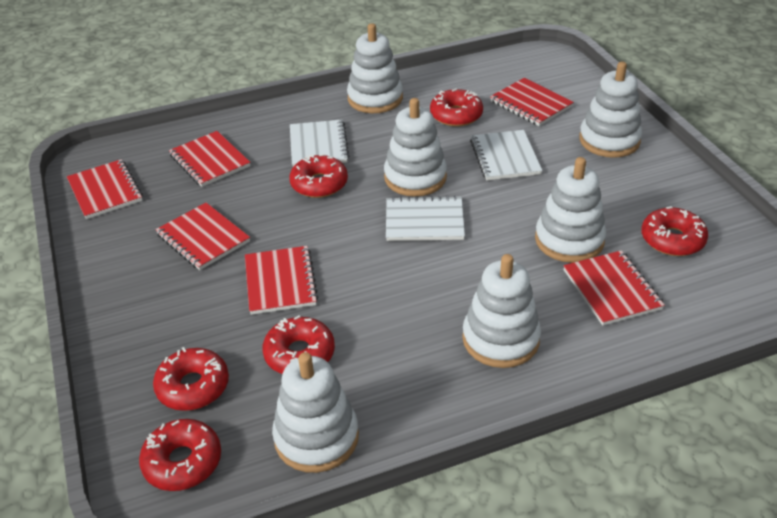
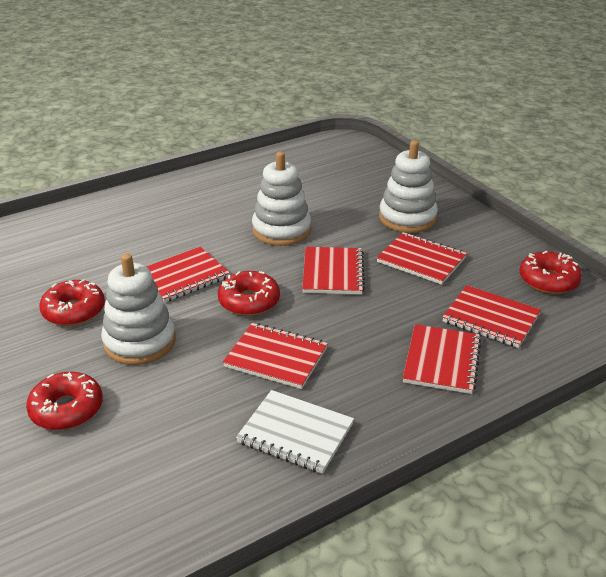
red donut: [139,419,221,491] [153,347,229,411] [262,315,335,374] [289,154,348,198] [430,89,483,127] [641,206,708,256] = 6 -> [26,372,103,430] [40,279,105,326] [218,271,280,316] [520,251,582,294] = 4
white notebook: [290,120,349,167] [386,196,465,241] [470,130,543,180] = 3 -> [236,390,354,474] = 1
white stacking toy: [272,352,359,473] [347,23,403,113] [384,98,447,197] [462,254,541,368] [535,157,606,263] [579,62,642,158] = 6 -> [101,254,176,365] [252,151,311,246] [379,140,438,233] = 3

